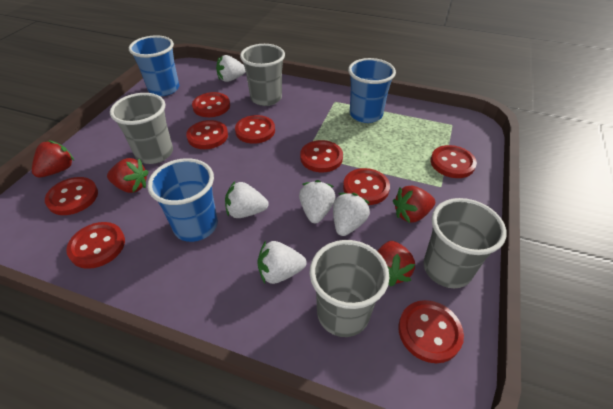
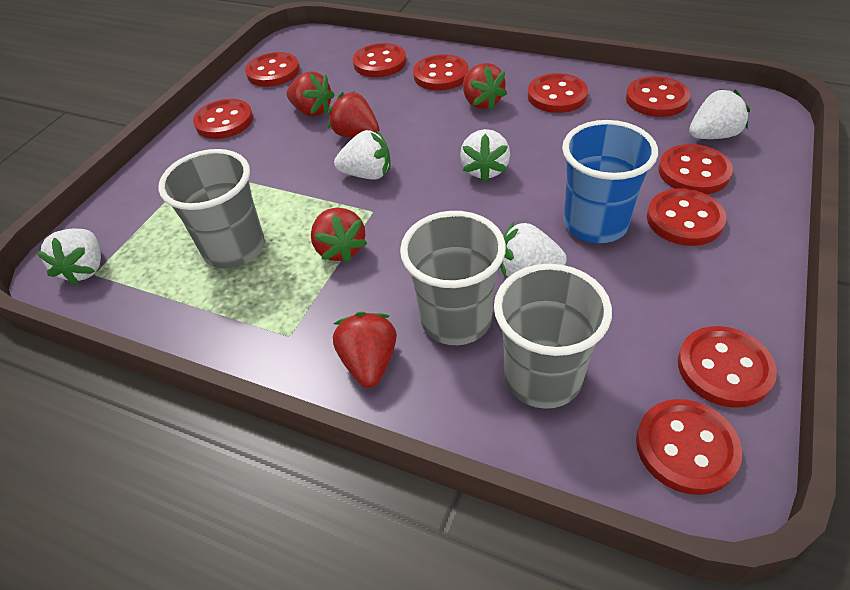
blue cup: [129,35,179,96] [147,158,218,242] [348,58,396,123] = 3 -> [562,120,658,243] = 1
grey cup: [110,93,173,164] [240,44,285,106] [310,240,390,337] [423,198,506,288] = 4 -> [158,149,265,269] [400,211,506,345] [494,264,612,409] = 3
red button: [45,177,98,215] [66,222,125,269] [186,120,228,149] [192,92,230,117] [235,115,275,144] [300,140,343,172] [343,168,390,205] [398,300,464,363] [431,145,477,178] = 9 -> [193,99,253,139] [245,52,300,87] [353,43,406,77] [413,54,469,91] [528,73,588,113] [626,76,690,117] [636,399,742,495] [647,189,726,246] [658,144,733,194] [678,326,777,408] = 10
red strawberry: [32,140,74,178] [107,158,148,193] [377,241,415,287] [393,186,435,223] = 4 -> [286,71,334,117] [311,208,368,263] [328,92,379,138] [333,312,397,388] [463,63,507,110] = 5

